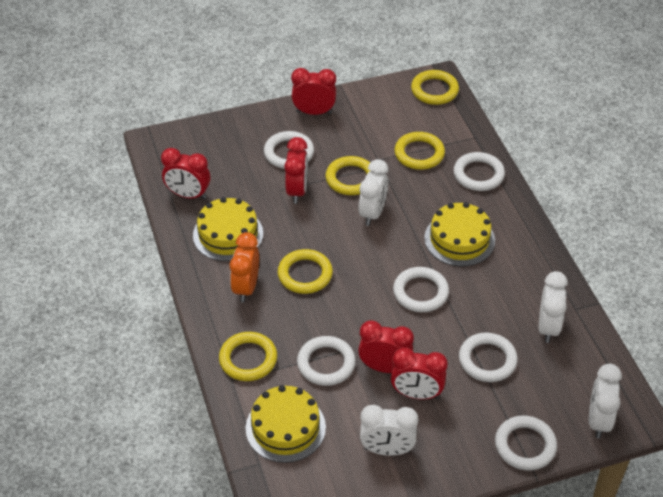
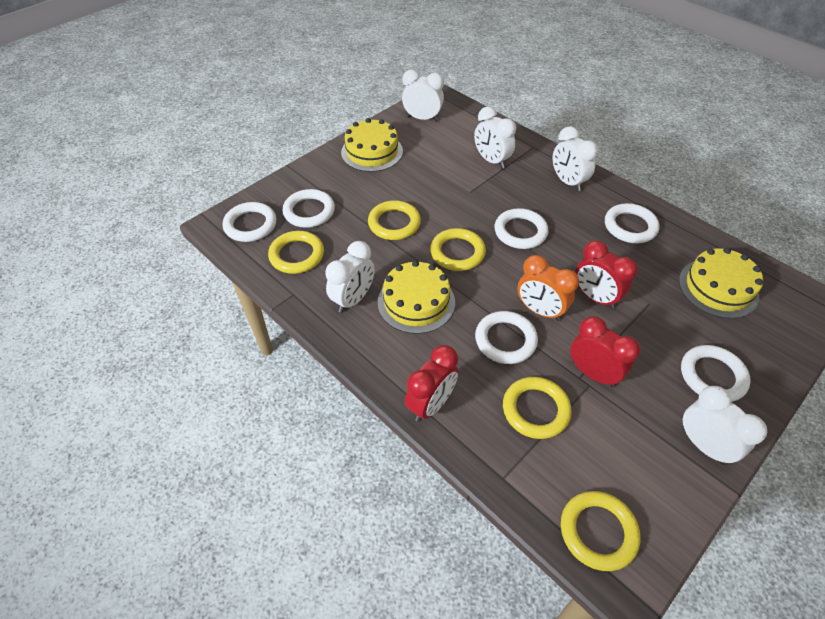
red clock: [161,148,210,199] [284,137,308,204] [291,68,336,115] [358,320,414,373] [391,347,448,399] = 5 -> [405,345,459,422] [570,316,640,388] [575,240,638,309] = 3
white clock: [358,159,389,226] [360,405,418,456] [539,271,568,343] [589,364,622,439] = 4 -> [325,241,375,313] [402,70,444,121] [474,106,516,169] [553,126,598,192] [682,386,767,465] = 5

